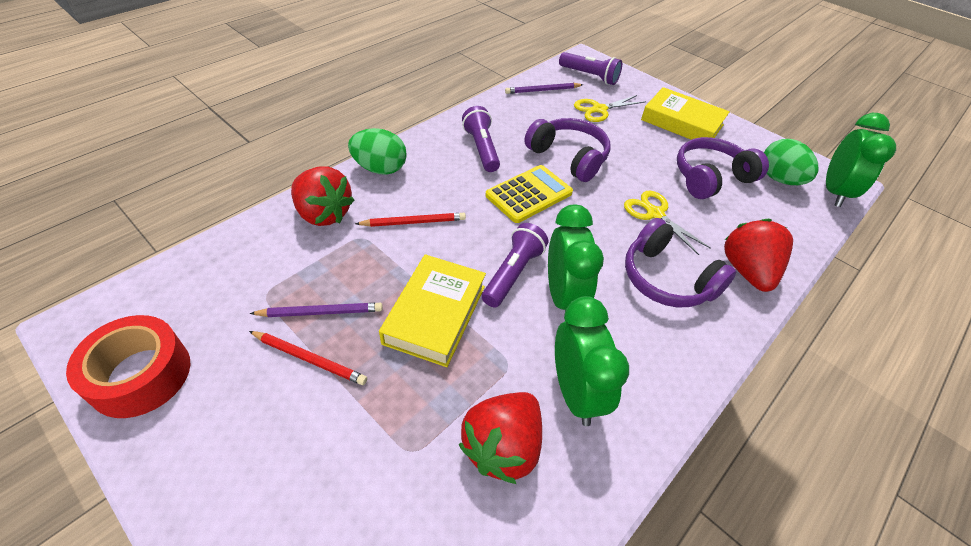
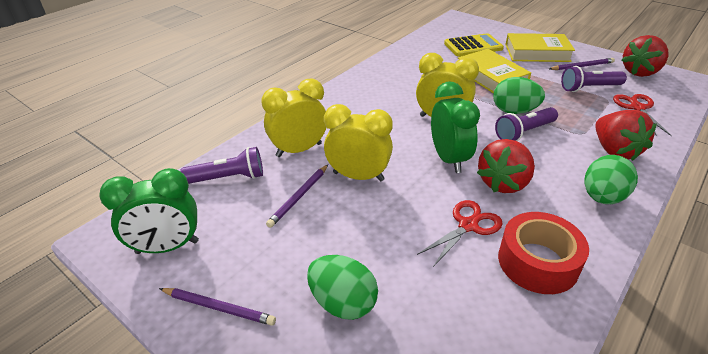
green clock: [548,205,604,310] [555,296,629,426] [826,113,896,207] = 3 -> [99,168,199,254] [431,82,480,173] = 2
green egg: [348,128,407,175] [764,139,818,185] = 2 -> [307,255,378,320] [493,77,545,114] [584,155,638,204] = 3
purple headphones: [524,118,611,182] [625,218,736,307] [677,137,769,199] = 3 -> none = 0
purple pencil: [250,303,383,317] [505,83,583,94] = 2 -> [159,288,276,326] [266,165,328,228] [549,58,615,70] = 3
red pencil: [249,331,367,385] [355,213,466,227] = 2 -> none = 0
red scissors: none = 0 -> [417,200,503,267] [613,94,672,136] = 2
yellow clock: none = 0 -> [261,78,326,157] [324,104,393,181] [416,53,479,117] = 3
yellow scissors: [574,95,646,122] [624,191,711,255] = 2 -> none = 0

